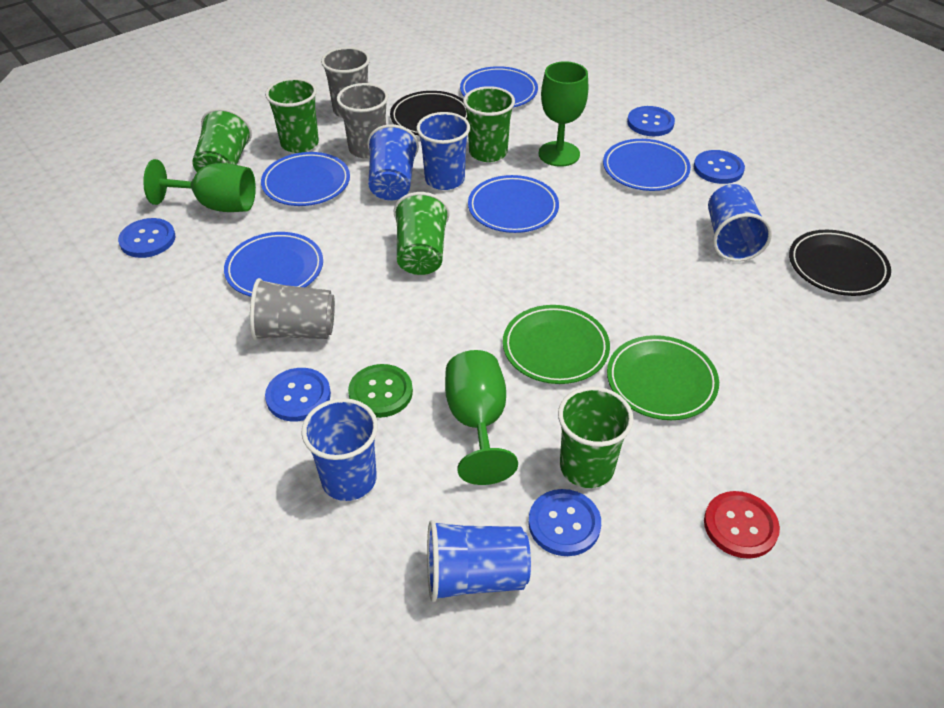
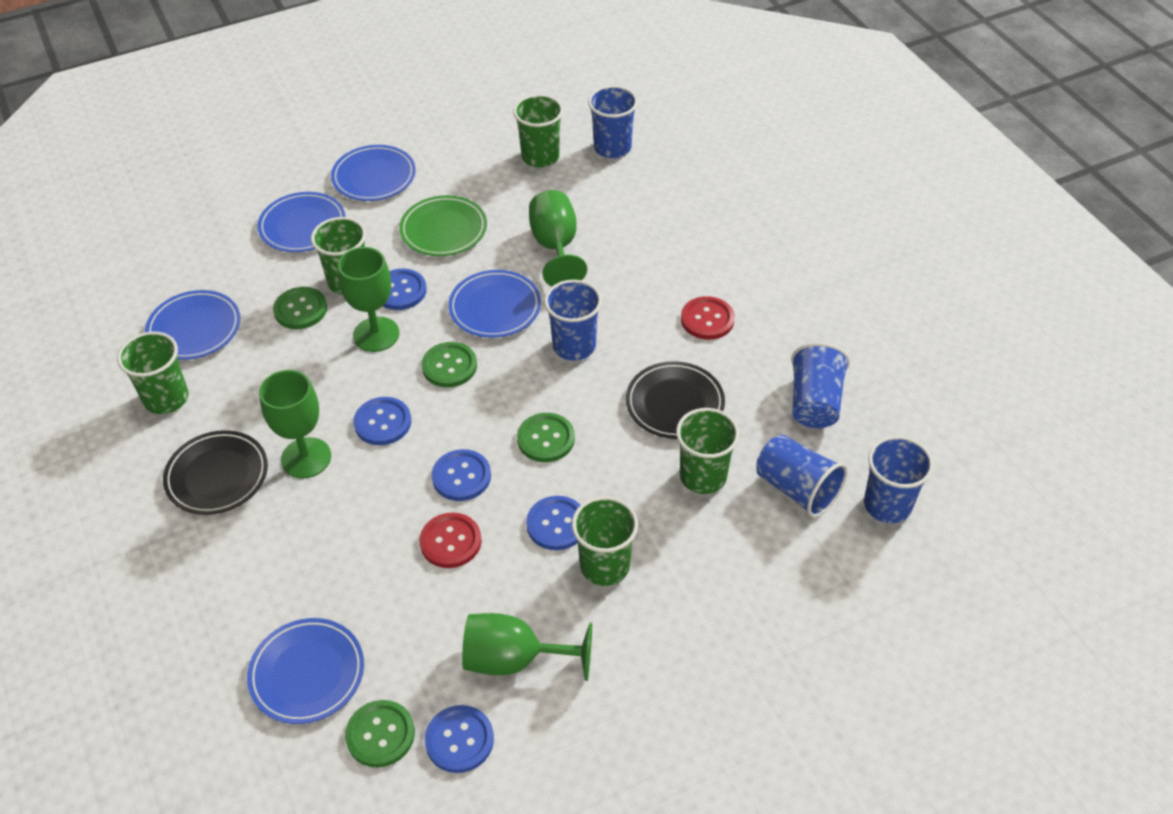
green button: [348,364,413,418] = 1 -> [273,287,327,329] [345,700,415,768] [422,342,477,388] [517,413,575,462] = 4
green goblet: [143,159,256,212] [445,350,518,485] [538,61,588,167] = 3 -> [259,370,331,478] [338,247,399,352] [462,613,592,681] [529,190,587,286] = 4
green plate: [503,305,610,384] [607,335,719,420] = 2 -> [399,195,487,256] = 1
grey cup: [250,278,335,341] [321,47,370,118] [337,83,388,159] = 3 -> none = 0
red button: [704,491,780,559] = 1 -> [419,512,481,568] [681,296,735,340] = 2

